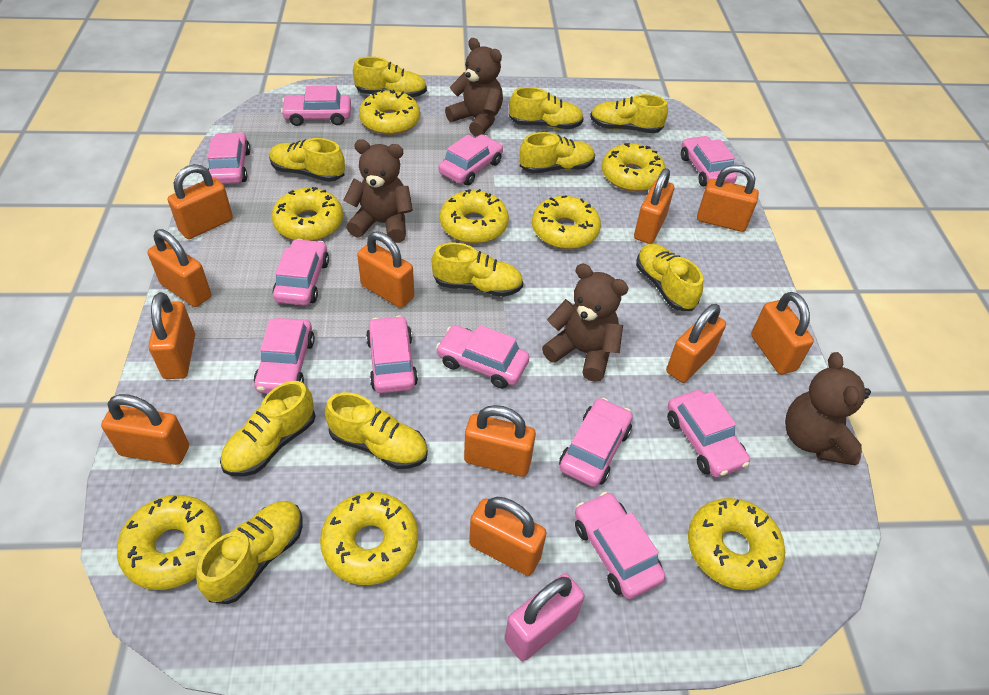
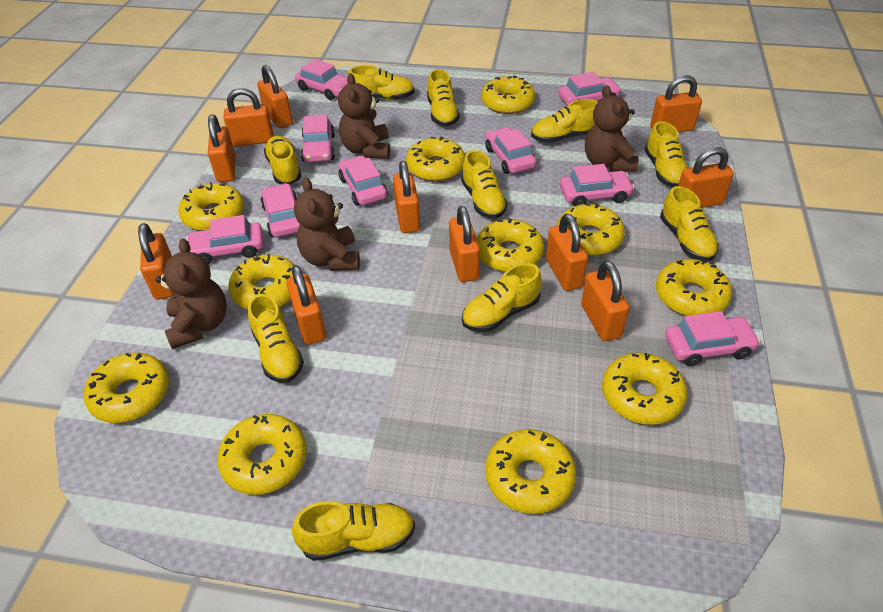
pink car: [208,132,251,184] [254,318,315,393] [273,239,329,306] [281,85,351,126] [366,315,418,393] [436,325,530,388] [438,135,503,185] [559,398,633,487] [575,492,666,599] [667,390,750,478] [681,136,737,186] = 11 -> [186,215,263,264] [261,183,300,237] [295,59,348,100] [301,115,335,162] [339,156,388,206] [485,127,536,174] [558,72,621,106] [560,164,634,206] [665,311,760,366] = 9
pink padlock: [505,574,584,661] = 1 -> none = 0
yellow donut: [117,495,221,590] [272,187,343,241] [320,492,418,585] [359,89,420,135] [440,189,509,244] [532,195,601,249] [601,143,666,192] [688,498,785,590] = 8 -> [84,352,169,423] [178,182,244,231] [217,414,307,495] [228,254,294,310] [406,136,465,181] [477,218,544,272] [481,75,535,114] [485,429,576,514] [557,203,625,255] [602,353,687,425] [656,259,732,316] = 11

